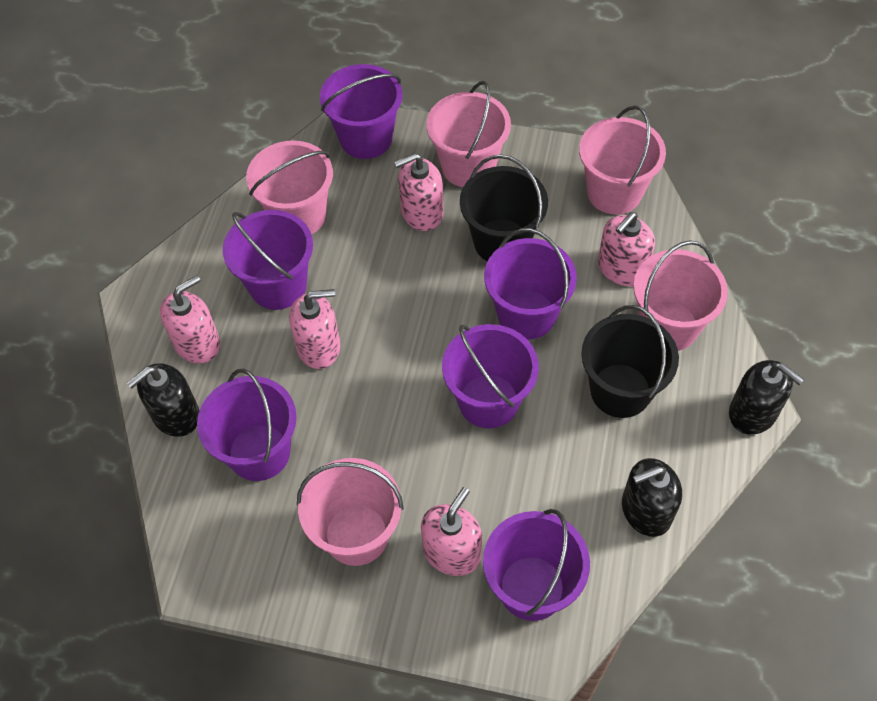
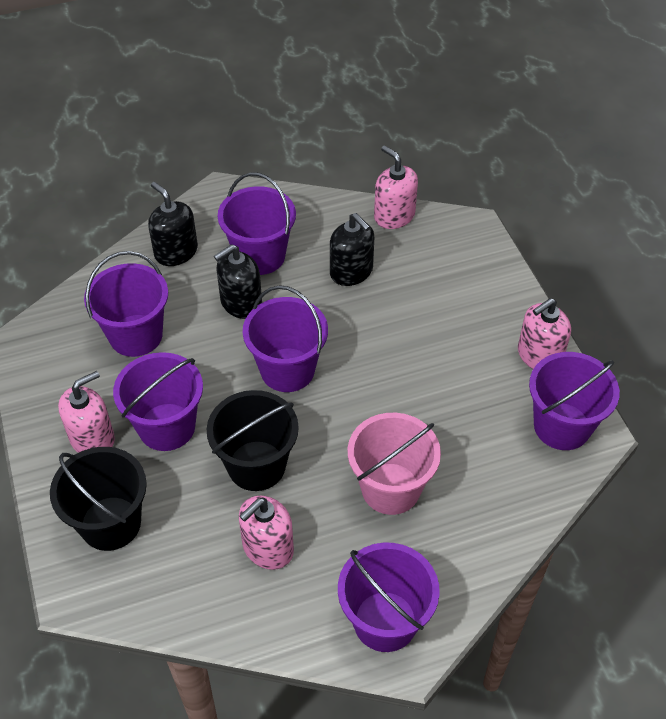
pink bucket: [246,141,333,235] [297,458,404,566] [426,81,511,187] [579,105,666,215] [633,240,728,351] = 5 -> [348,413,441,515] = 1
pink soap dispenser: [160,275,220,364] [289,289,340,369] [394,153,443,231] [421,487,482,576] [598,212,655,286] = 5 -> [58,371,115,453] [239,496,294,570] [374,145,418,229] [518,298,571,369] = 4

